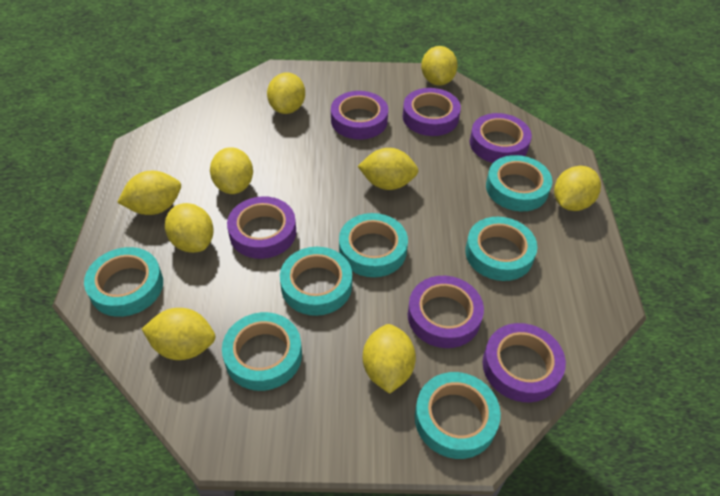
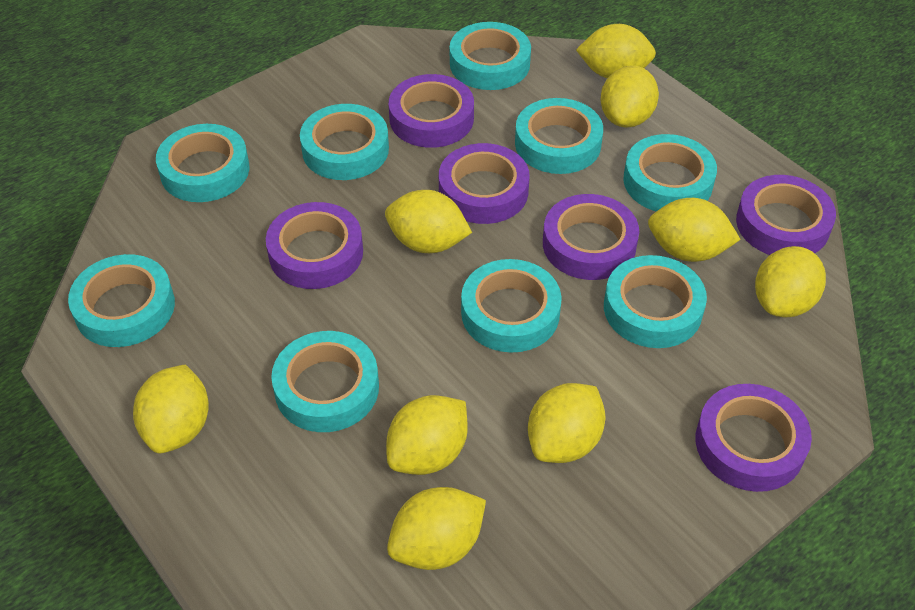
turquoise tape: [84,247,163,317] [222,312,302,391] [280,247,352,316] [339,213,408,277] [415,372,501,459] [465,217,537,281] [486,155,552,211] = 7 -> [68,254,175,347] [156,124,249,202] [271,331,379,432] [300,104,389,180] [450,22,531,90] [461,259,562,353] [515,98,603,174] [604,255,707,348] [623,134,717,211] = 9

